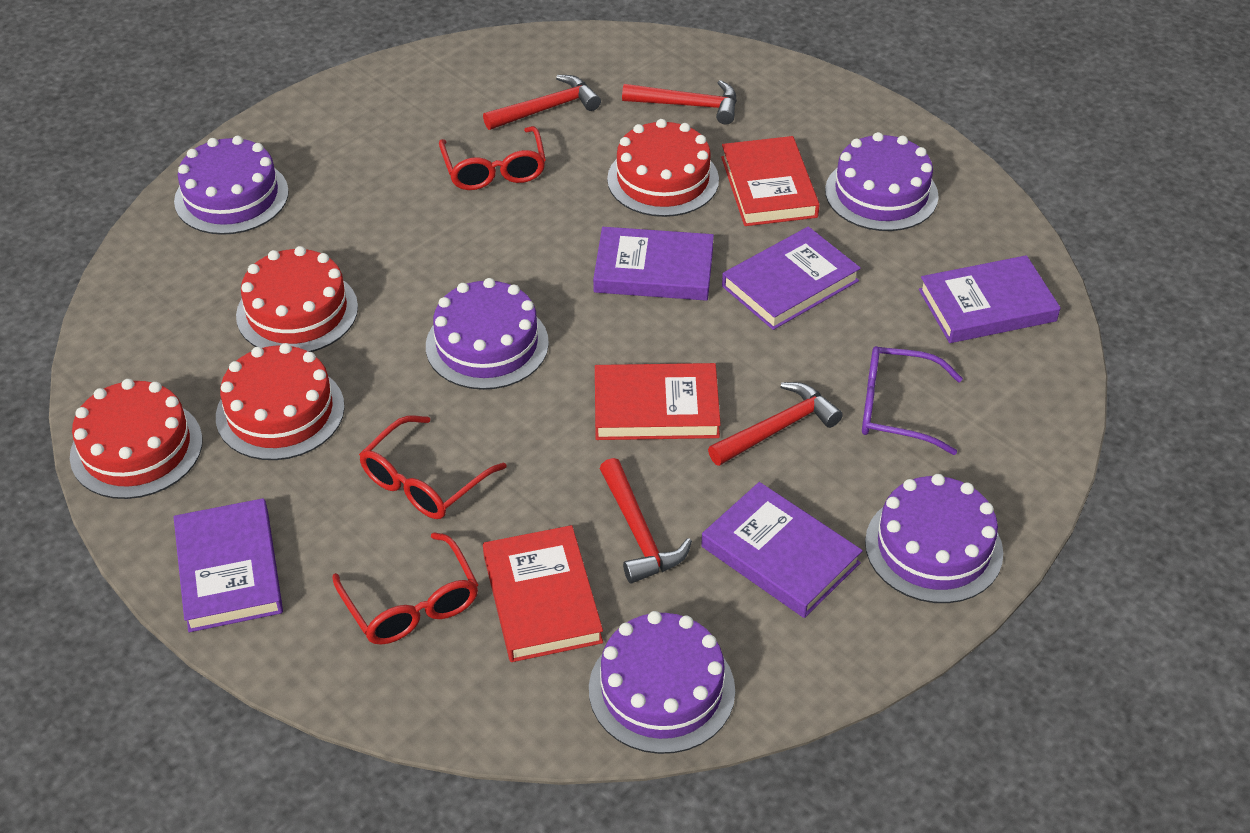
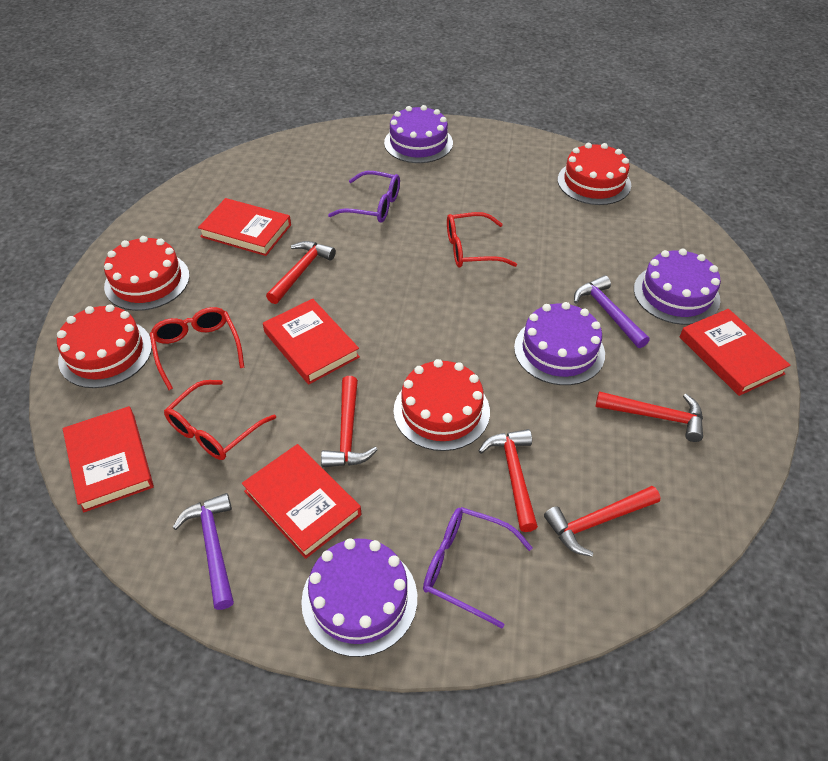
purple book: [174,498,283,632] [593,227,714,301] [701,482,863,618] [722,227,861,330] [919,255,1061,343] = 5 -> none = 0
purple cake: [174,136,289,235] [426,278,549,390] [589,611,735,754] [825,132,939,231] [865,474,1003,603] = 5 -> [301,538,417,657] [384,105,453,163] [514,302,605,385] [634,249,721,325] = 4
purple glasses: [862,346,963,455] = 1 -> [328,171,400,223] [423,507,533,628] = 2
purple hammer: none = 0 -> [172,493,234,610] [574,275,650,348] = 2
red book: [483,525,603,662] [595,363,721,440] [721,136,820,226] = 3 -> [63,406,154,513] [198,198,291,256] [242,444,362,559] [263,299,360,384] [680,309,791,396] = 5
red hammer: [483,75,601,130] [600,458,692,583] [622,80,737,125] [708,382,843,466] = 4 -> [266,241,336,304] [321,376,378,467] [479,429,538,532] [544,486,660,557] [596,391,703,442] = 5

